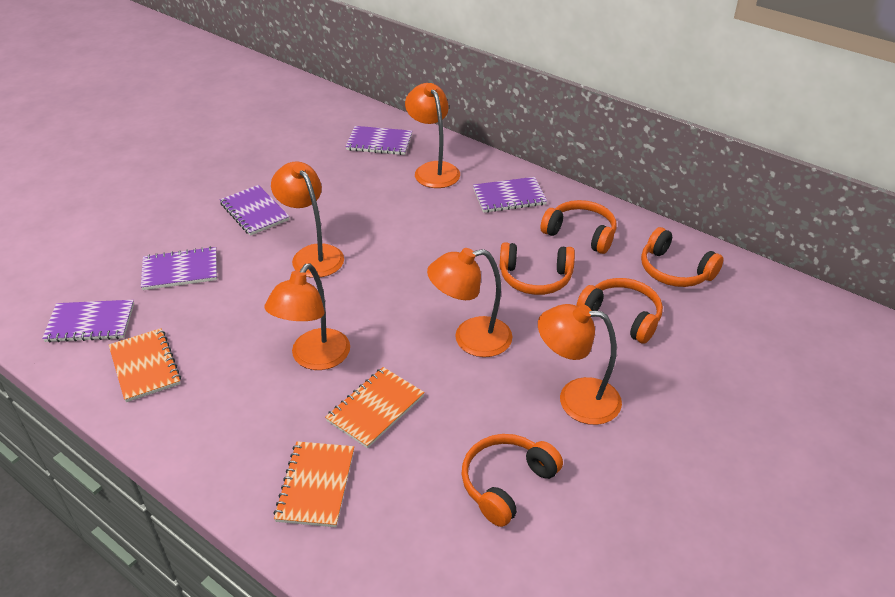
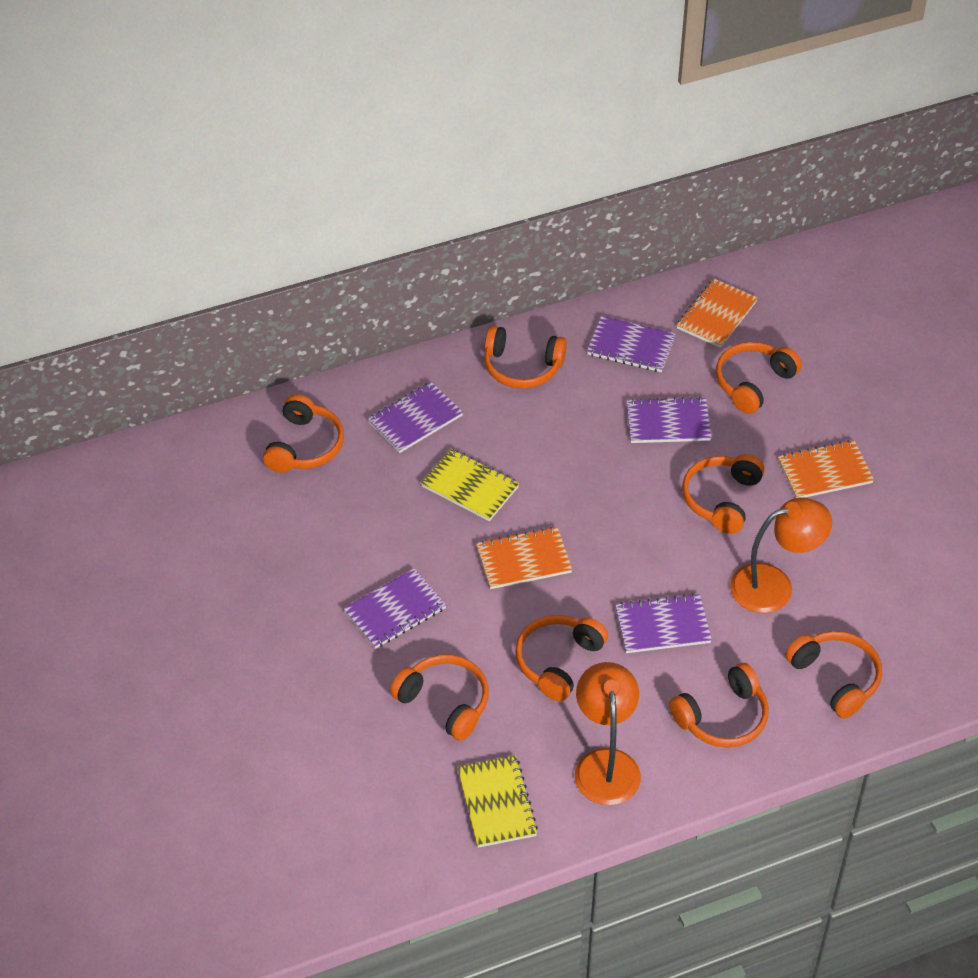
orange headphones: [461,434,563,527] [500,242,575,295] [540,200,616,254] [576,278,663,344] [641,227,724,287] = 5 -> [263,394,344,473] [390,655,489,741] [484,326,567,389] [515,615,608,701] [669,663,769,748] [682,454,765,534] [716,342,802,414] [785,631,882,718] = 8
orange lamp: [265,263,350,370] [271,162,344,278] [405,83,460,188] [427,248,513,357] [538,304,622,425] = 5 -> [575,662,641,805] [730,497,832,613] = 2
yellow notebook: none = 0 -> [421,449,519,521] [458,755,538,848] = 2

